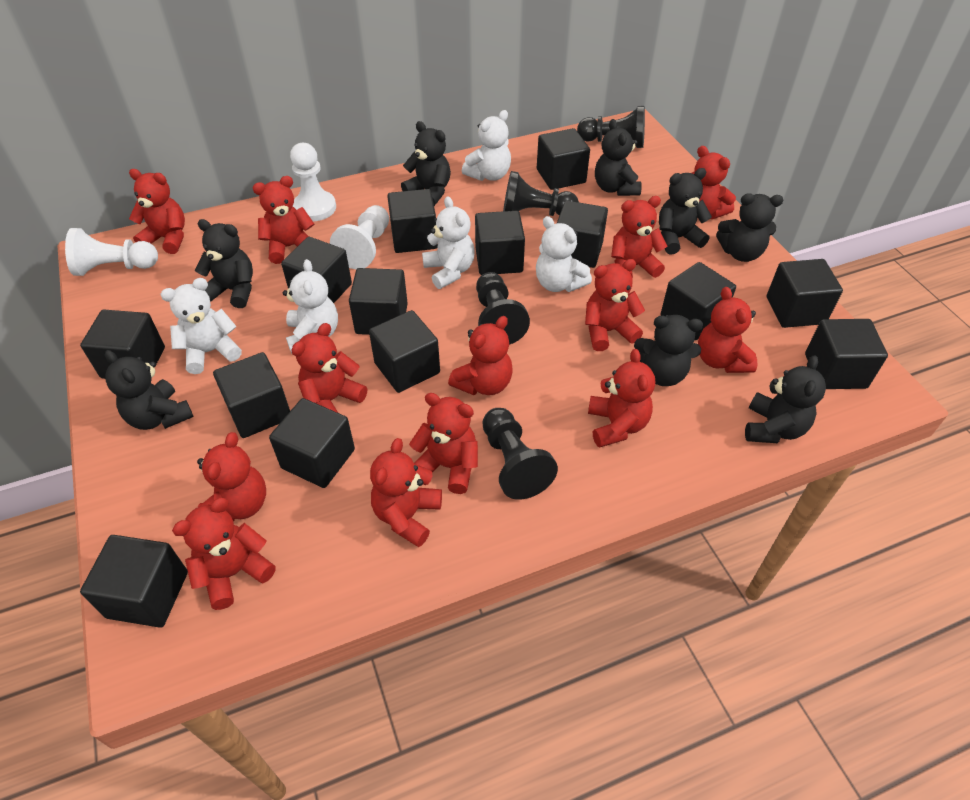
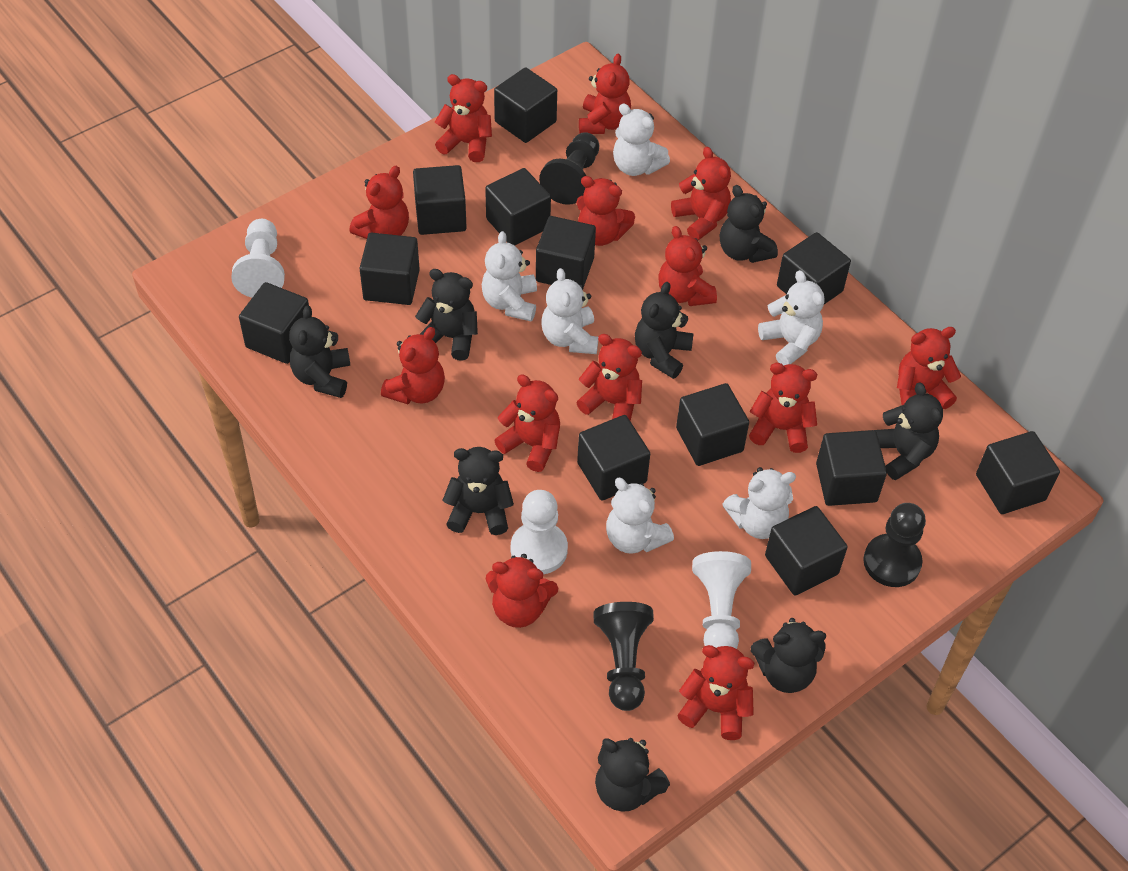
black cube: [80,310,165,379] [80,535,188,628] [213,352,290,438] [269,398,355,488] [281,237,352,303] [349,268,408,335] [369,310,440,393] [387,189,438,253] [475,211,525,275] [537,128,590,190] [557,200,608,268] [661,262,736,340] [767,259,843,328] [805,319,888,389] = 14 -> [239,282,309,364] [359,233,420,305] [413,165,467,235] [485,168,551,246] [494,67,557,143] [536,216,596,290] [577,415,650,501] [676,383,749,466] [765,506,847,596] [777,232,851,304] [816,430,887,506] [976,431,1060,514] = 12
black pawn: [476,272,530,345] [482,408,558,500] [503,171,579,216] [577,106,645,148] = 4 -> [539,132,599,205] [593,602,654,711] [863,503,926,587] = 3
white teddy bear: [160,278,242,374] [283,259,338,353] [422,196,475,289] [462,110,511,181] [536,216,592,292] = 5 -> [482,231,537,322] [542,268,598,354] [606,478,674,554] [613,104,670,176] [722,467,796,539] [758,270,824,366] = 6

